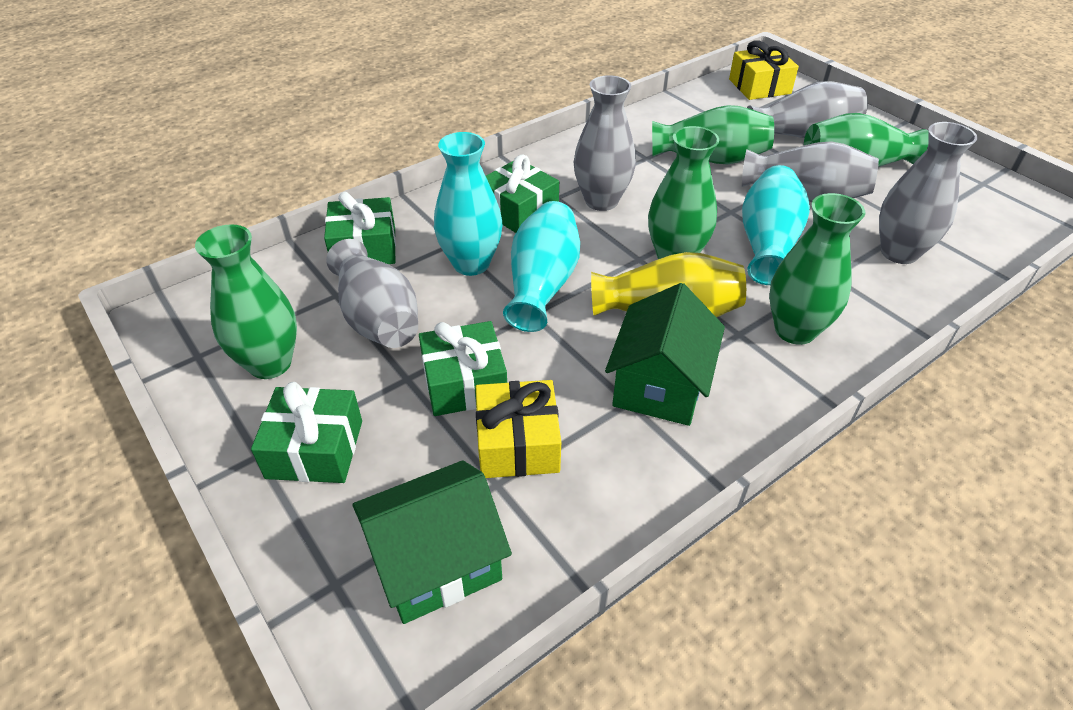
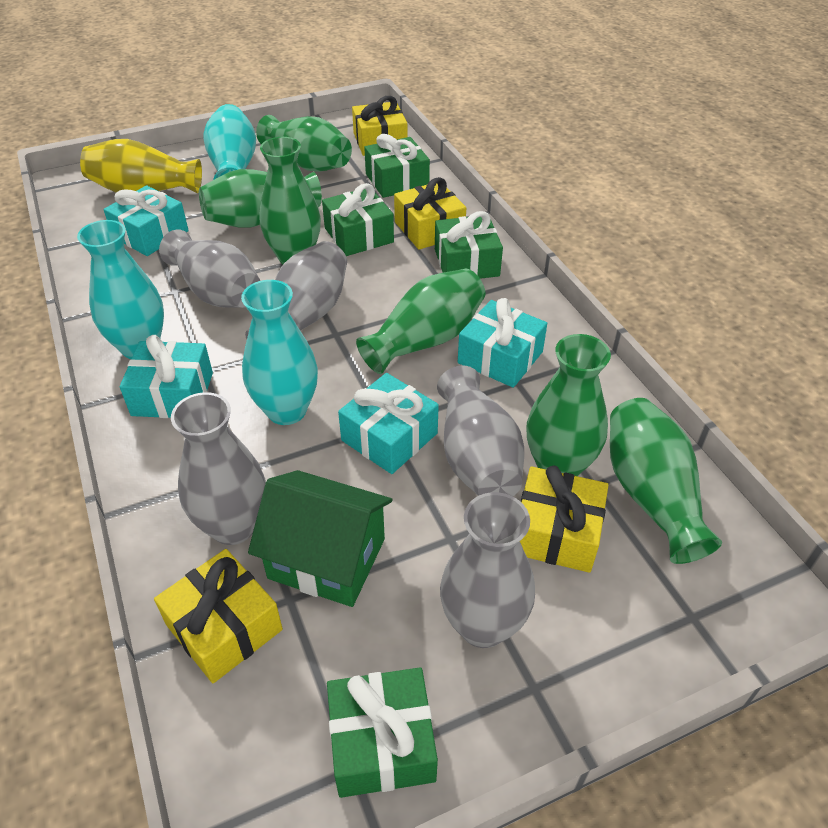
green house: [352,460,512,624] [605,283,725,426] = 2 -> [248,470,392,607] = 1
green vase: [195,224,297,379] [648,126,719,259] [652,105,774,165] [769,193,865,345] [804,113,929,167] = 5 -> [199,169,322,228] [256,115,352,172] [259,137,321,264] [356,269,486,374] [526,334,611,476] [610,398,722,564] = 6
turquoise gift: none = 0 -> [103,185,189,256] [120,335,213,418] [338,373,439,474] [458,298,547,388] = 4
yellow gift: [476,380,561,478] [729,40,799,100] = 2 -> [154,549,283,683] [352,96,407,156] [394,177,466,250] [520,465,608,573] = 4

